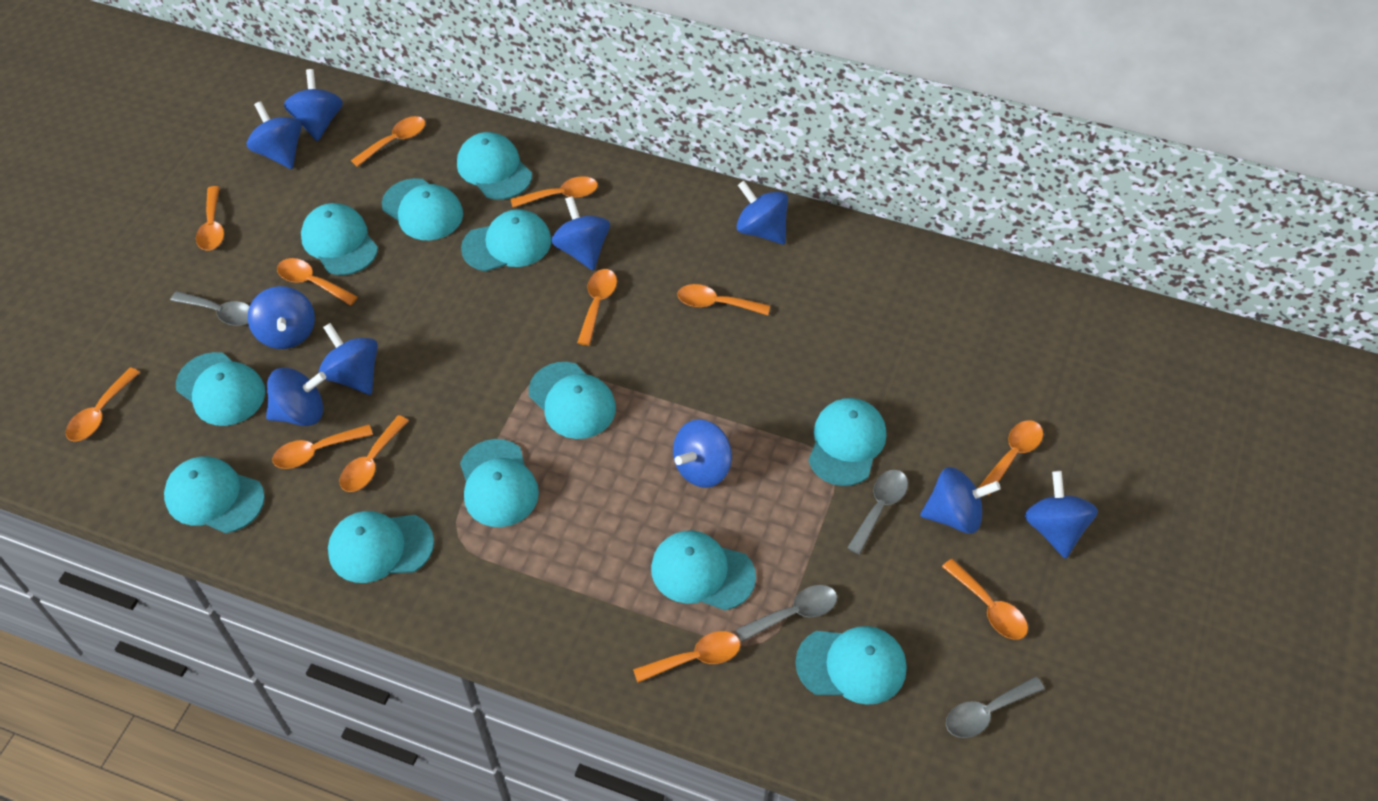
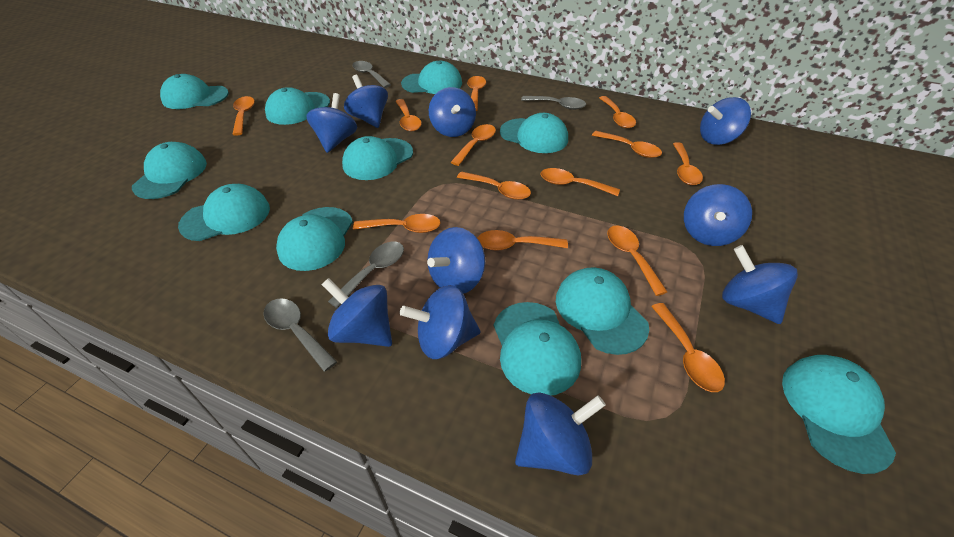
orange spoon: [66,367,140,442] [196,186,224,251] [272,424,373,469] [277,258,358,306] [340,415,409,492] [351,116,425,167] [511,176,598,208] [577,269,617,346] [633,631,741,683] [678,284,770,315] [942,559,1028,640] [978,420,1043,496] = 12 -> [232,96,255,136] [353,214,441,233] [395,99,422,131] [451,124,496,166] [457,171,531,200] [467,76,486,111] [477,230,568,251] [541,168,620,196] [592,131,662,158] [599,96,636,128] [607,225,667,296] [651,303,725,392] [673,142,703,185] = 13
turquoise cap: [164,456,265,533] [176,352,265,426] [301,203,378,275] [328,511,434,583] [382,178,463,240] [457,132,532,200] [460,439,539,527] [461,209,551,272] [529,362,616,439] [651,530,756,610] [795,626,907,705] [808,398,886,486] = 12 -> [132,142,207,199] [160,74,229,109] [178,184,270,241] [265,87,330,125] [276,207,353,271] [342,136,413,180] [401,61,462,94] [494,302,581,396] [500,113,568,153] [556,267,649,355] [782,355,896,474] = 11

